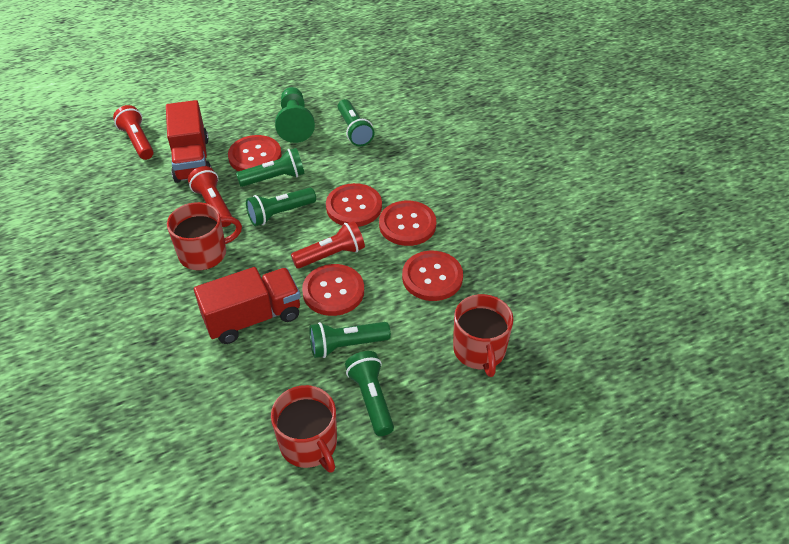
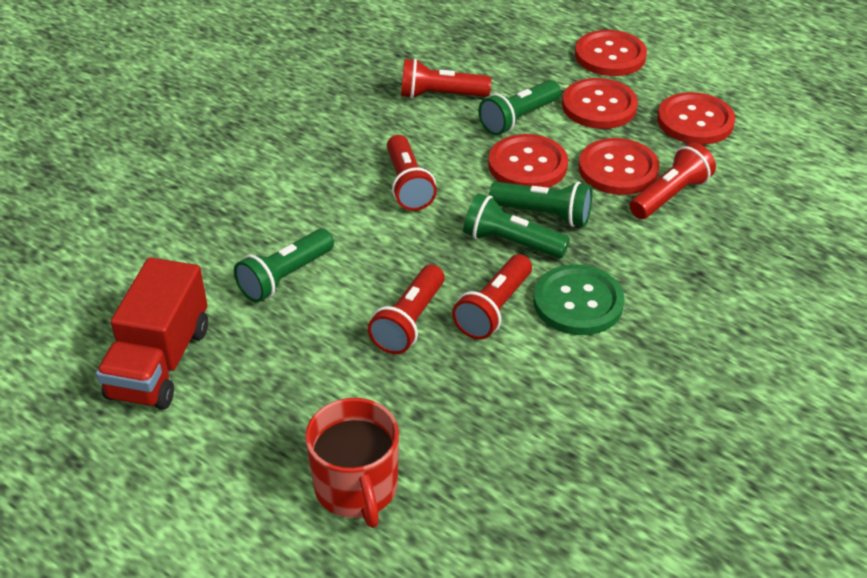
green button: none = 0 -> [533,265,625,335] = 1
green flashlight: [236,148,305,187] [246,187,316,226] [309,322,391,358] [338,99,375,146] [345,351,394,436] = 5 -> [234,229,334,302] [463,193,570,259] [478,80,561,135] [489,182,592,227] = 4
green pawn: [275,87,315,143] = 1 -> none = 0
red flashlight: [113,105,154,160] [188,166,232,227] [291,221,365,269] = 3 -> [368,265,444,354] [387,135,437,211] [401,58,491,99] [452,254,532,340] [629,142,716,219] = 5
red mug: [167,202,242,270] [271,385,337,473] [453,294,513,377] = 3 -> [305,398,399,528] = 1
red truck: [166,100,211,183] [194,267,301,344] = 2 -> [96,257,208,410] = 1

